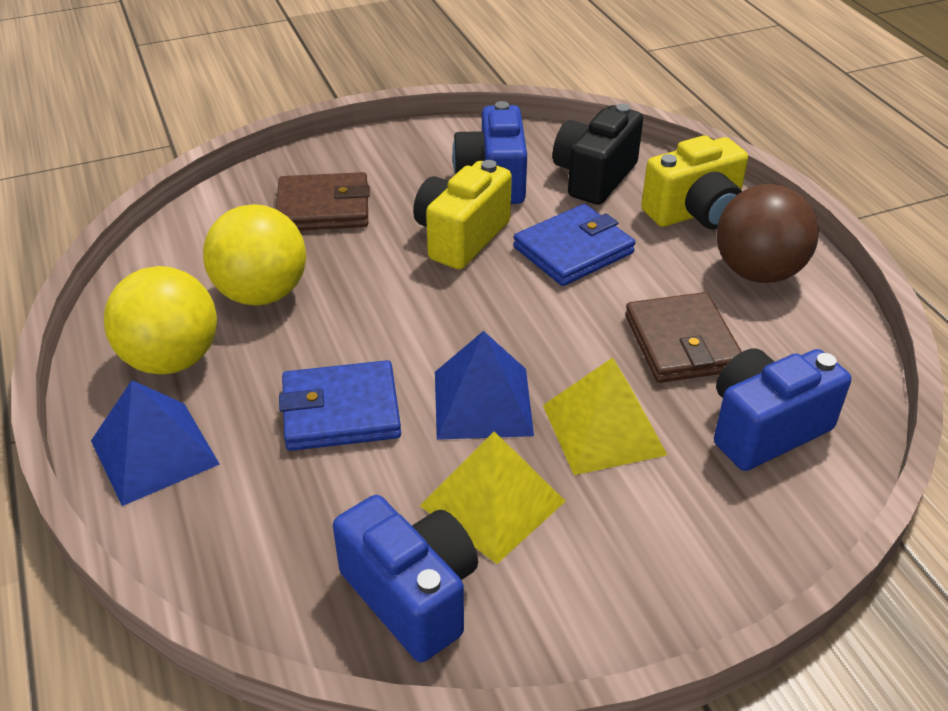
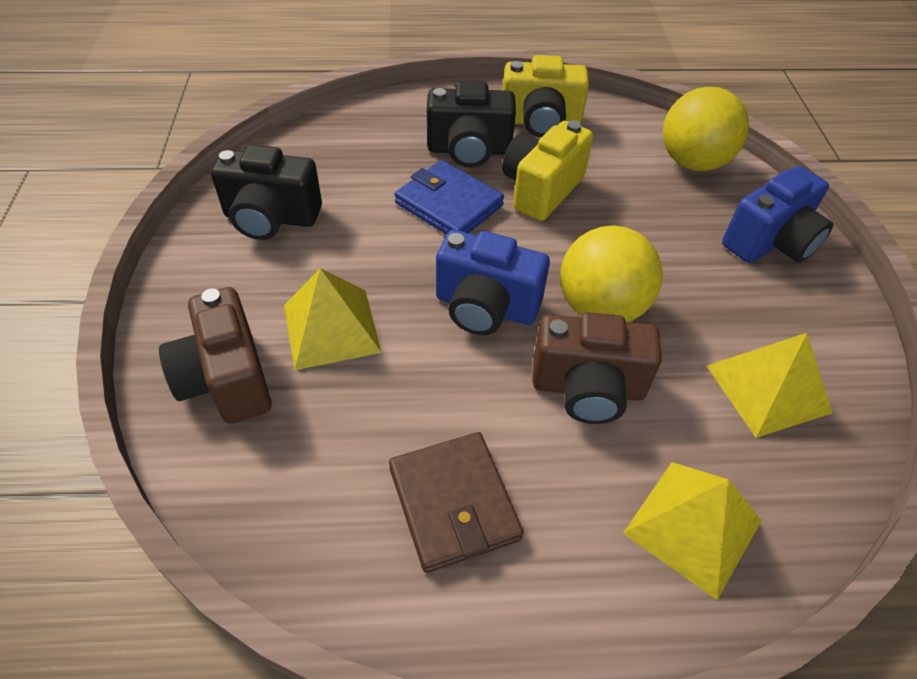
black camera: [553,104,643,205] = 1 -> [211,145,322,240] [427,81,516,167] = 2
blue camera: [333,495,478,662] [452,101,527,204] [714,348,851,471] = 3 -> [436,230,550,335] [722,166,833,263] = 2
blue pyramid: [91,380,220,506] [435,331,534,440] = 2 -> none = 0
blue wallet: [279,360,401,451] [513,204,636,286] = 2 -> [395,160,504,235] = 1
brown ball: [716,184,819,283] = 1 -> none = 0
brown camera: none = 0 -> [159,287,272,424] [532,312,662,424] = 2
brown wallet: [276,172,370,230] [625,292,742,383] = 2 -> [389,432,524,573] = 1
yellow pyramid: [420,431,565,564] [543,357,667,475] = 2 -> [284,268,382,370] [623,462,762,600] [707,333,832,438] = 3

